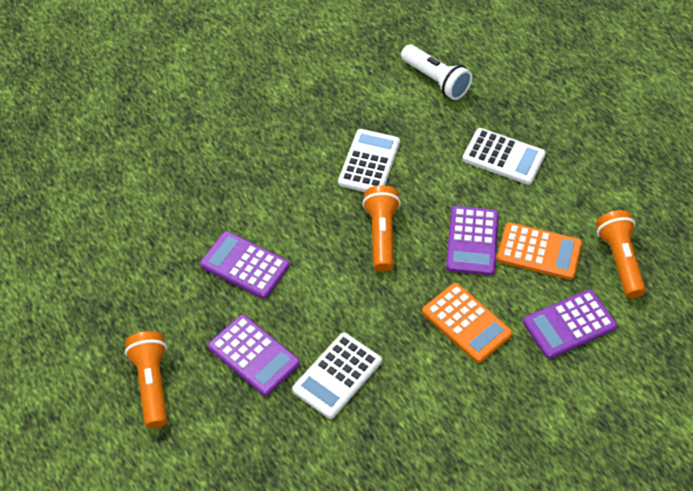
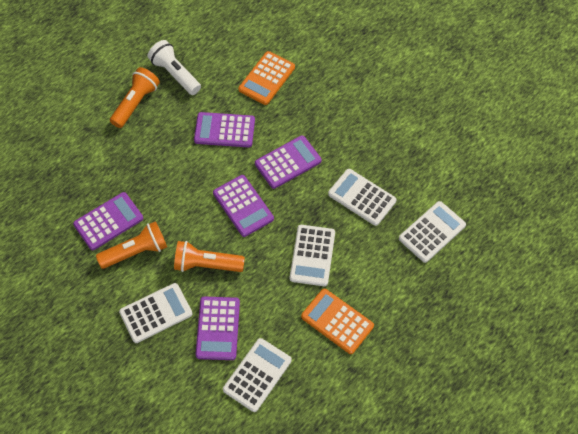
purple calculator: [200,231,290,299] [208,314,300,396] [446,206,499,275] [523,289,617,359] = 4 -> [73,192,143,250] [194,112,255,147] [195,296,240,360] [213,175,274,237] [255,135,322,189] = 5
white calculator: [292,333,382,419] [338,129,400,192] [462,128,546,185] = 3 -> [119,283,193,343] [223,338,292,412] [290,225,335,286] [328,169,397,226] [399,201,466,263] = 5

